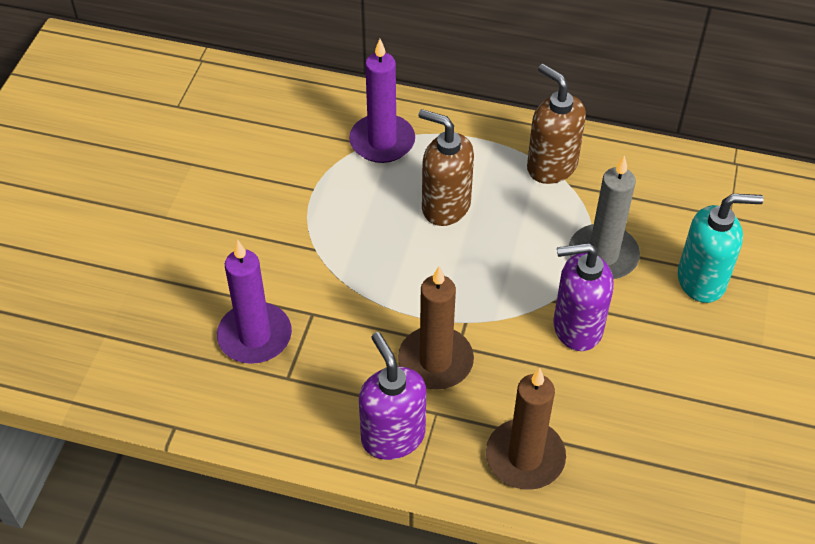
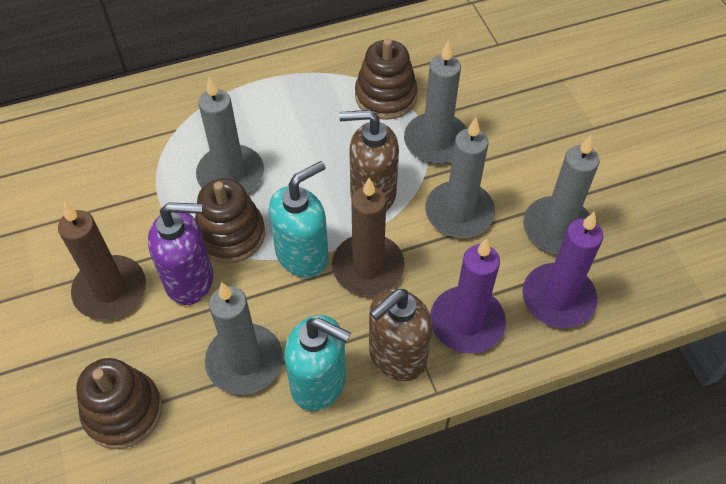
brown stacking toy: none = 0 -> [76,358,162,449] [195,178,265,264] [355,38,418,120] = 3
grey candle: [569,155,640,279] = 1 -> [196,77,264,193] [205,283,283,395] [404,41,467,164] [425,118,495,238] [523,135,600,254] = 5
purple soap dispenser: [359,332,426,460] [553,243,614,351] = 2 -> [148,202,213,305] = 1
turquoise soap dispenser: [678,194,764,303] = 1 -> [269,161,328,278] [284,315,351,411] = 2

